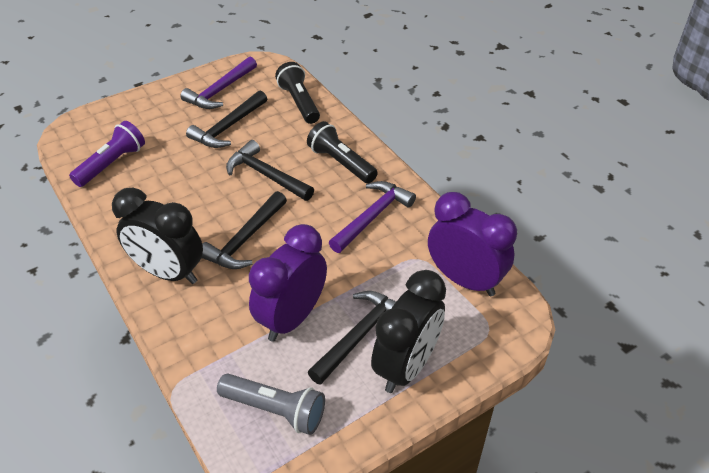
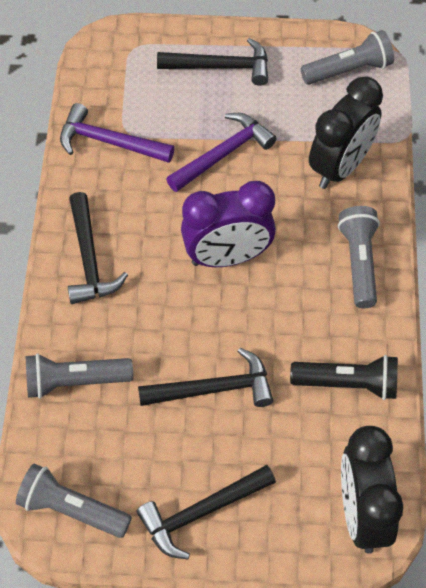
black flashlight: [275,62,320,124] [307,121,378,183] = 2 -> [290,355,398,400] = 1
grey flashlight: [217,374,325,435] = 1 -> [16,464,132,538] [26,353,133,399] [301,30,394,85] [338,206,380,308] = 4
purple clock: [249,224,327,342] [428,192,517,296] = 2 -> [181,181,276,267] = 1
purple flashlight: [69,121,145,187] = 1 -> none = 0

